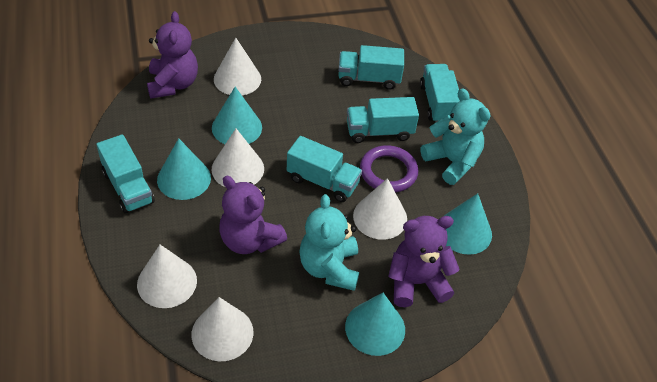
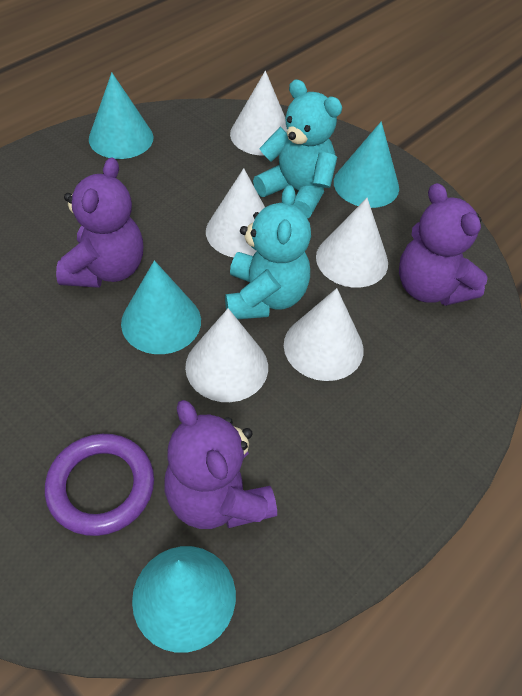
turquoise truck: [96,134,155,214] [287,136,362,202] [338,45,404,90] [347,97,419,143] [420,64,460,122] = 5 -> none = 0

